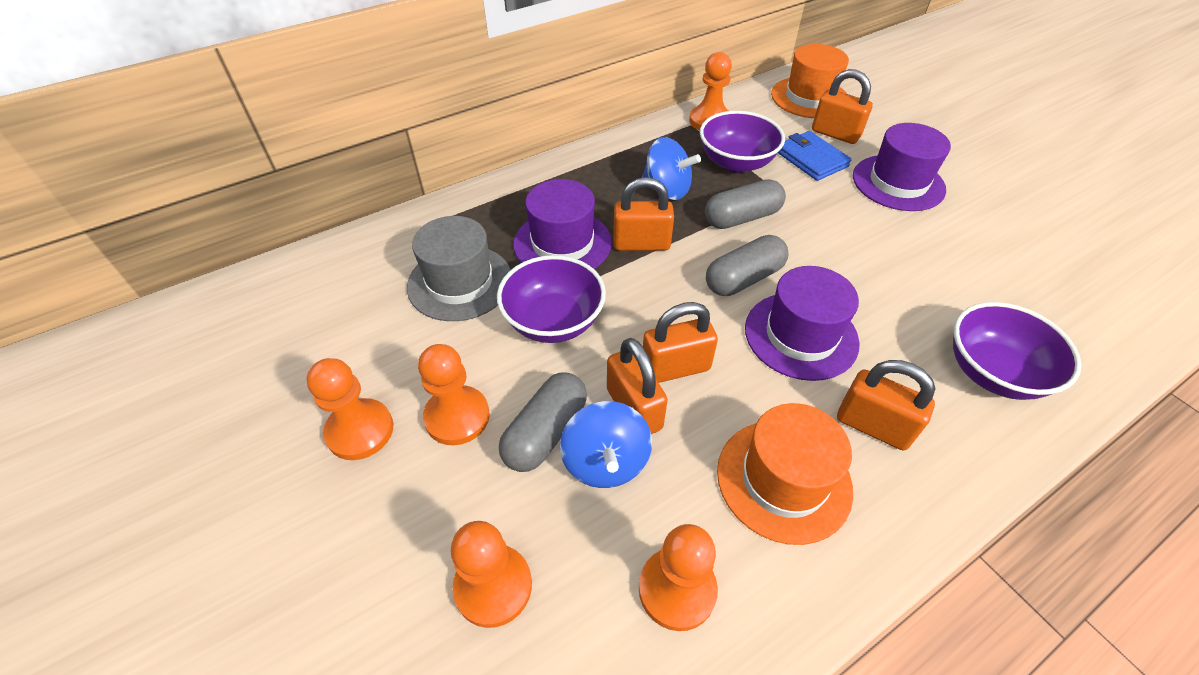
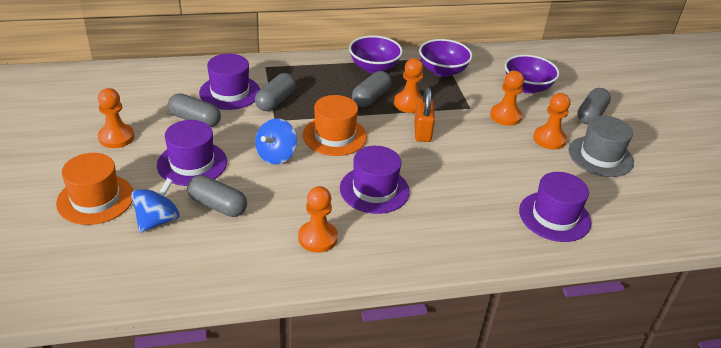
blue wallet: [778,131,852,181] = 1 -> none = 0
grey capsule: [499,372,587,472] [705,179,786,229] [706,235,788,296] = 3 -> [168,93,221,127] [187,175,247,217] [255,73,296,111] [352,71,391,107] [578,88,611,125] = 5
orange padlock: [607,338,668,434] [613,177,674,251] [643,302,718,383] [812,69,873,144] [837,360,936,451] = 5 -> [414,87,435,142] = 1
purple hat: [513,179,612,269] [745,266,860,381] [853,123,951,211] = 3 -> [157,120,227,186] [199,54,260,110] [340,146,410,214] [519,172,591,242] = 4

